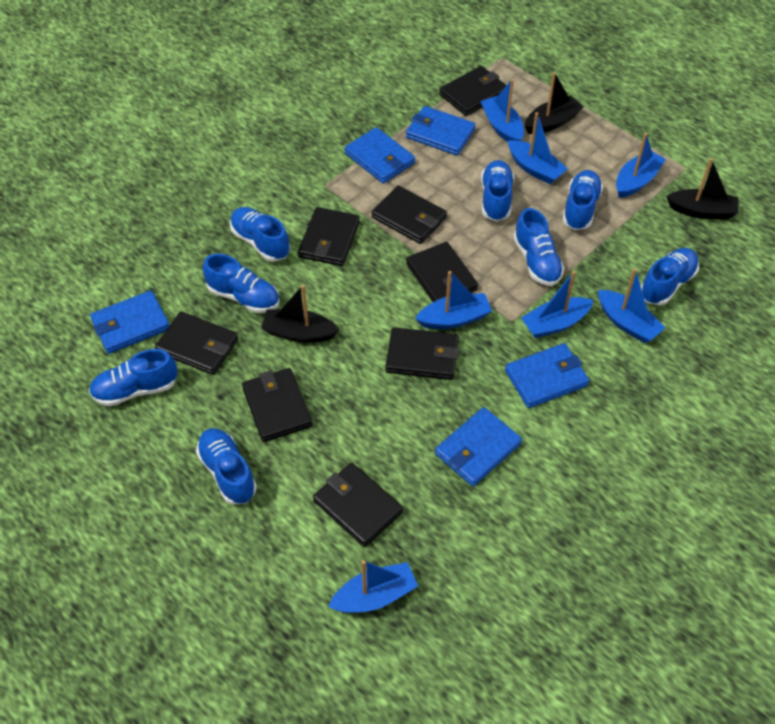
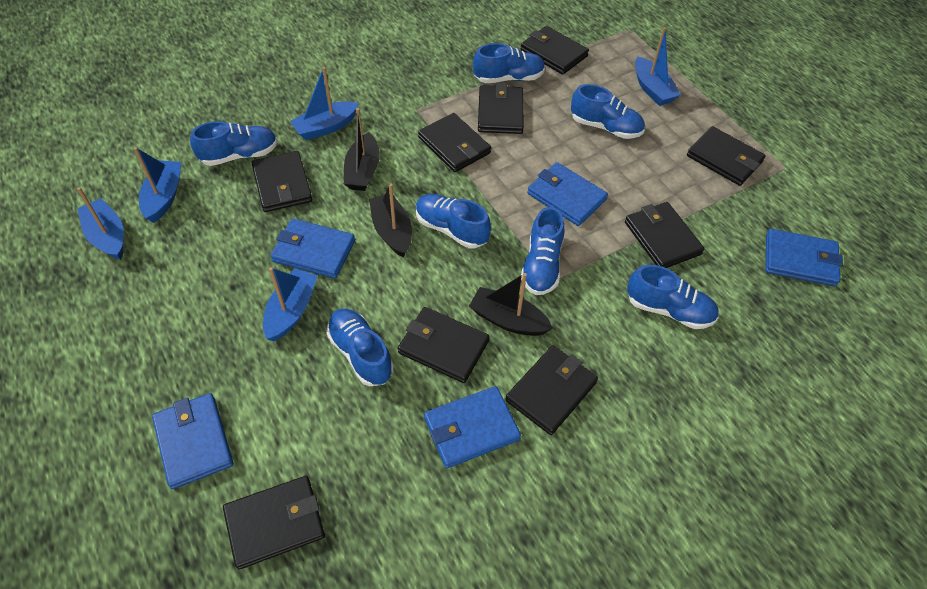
black wallet: [155,312,238,375] [242,368,312,442] [298,207,360,266] [313,463,403,547] [371,185,447,244] [385,327,459,380] [406,242,478,302] [439,66,506,116] = 8 -> [223,476,325,569] [252,151,312,212] [398,307,490,383] [418,113,491,172] [478,83,524,134] [505,345,598,435] [521,26,589,75] [625,202,704,268] [687,126,766,186] = 9
blue boat: [328,560,418,613] [415,271,492,329] [480,79,524,142] [508,112,568,184] [521,271,593,338] [598,268,666,343] [616,133,666,198] = 7 -> [77,187,124,260] [133,147,182,223] [263,267,318,341] [290,67,359,140] [635,27,681,106] = 5
blue shoe: [89,349,177,407] [196,428,257,505] [203,254,280,313] [230,207,290,262] [481,160,514,222] [514,208,564,286] [563,170,603,230] [641,248,699,305] = 8 -> [190,121,278,166] [326,309,394,386] [416,194,491,248] [473,43,545,83] [521,207,564,295] [571,84,645,139] [627,265,719,329] = 7

